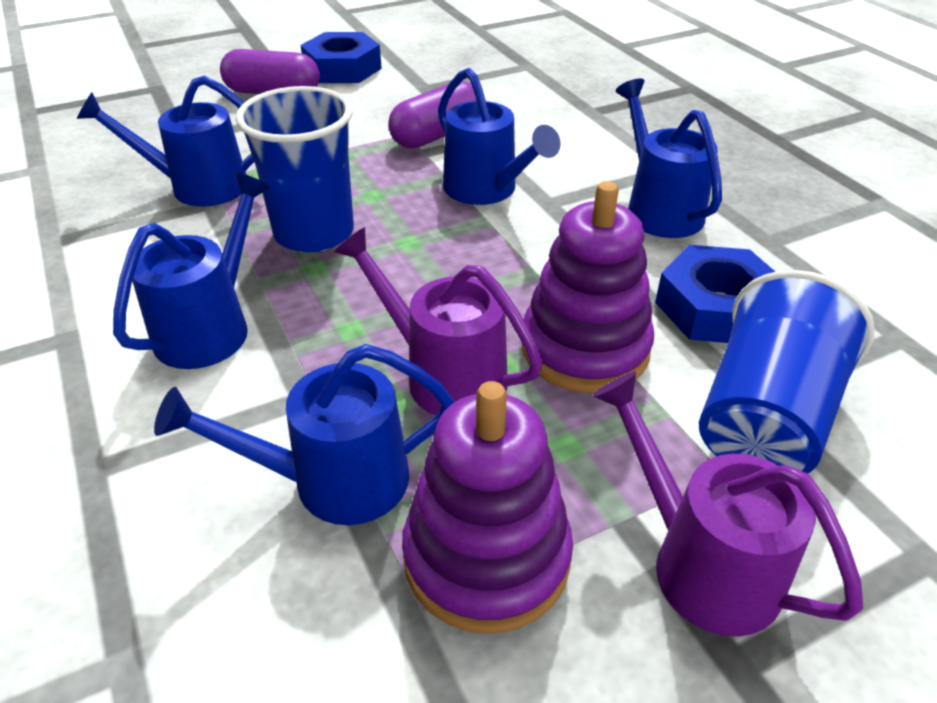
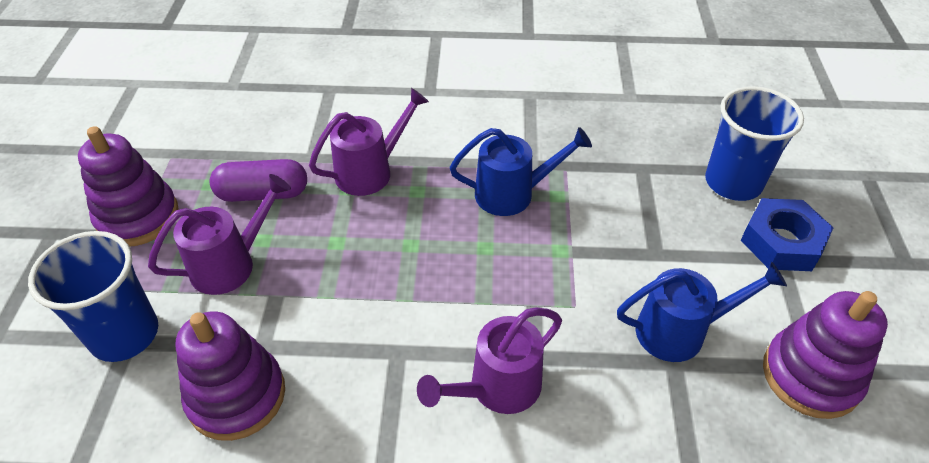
blue nut: [301,32,382,83] [655,245,775,343] = 2 -> [741,198,834,271] = 1
blue watering can: [77,75,254,207] [113,173,270,369] [154,344,454,525] [438,68,561,205] [615,78,722,238] = 5 -> [450,127,592,216] [617,262,787,362] = 2
purple capsule: [220,49,320,94] [388,81,477,148] = 2 -> [209,159,307,202] = 1
purple stacking toy: [402,381,573,634] [521,181,654,393] = 2 -> [78,126,179,247] [176,311,285,441] [763,291,888,419] = 3
purple watering can: [334,227,543,415] [592,371,864,637] = 2 -> [148,174,291,295] [309,88,429,196] [417,307,562,414] = 3

